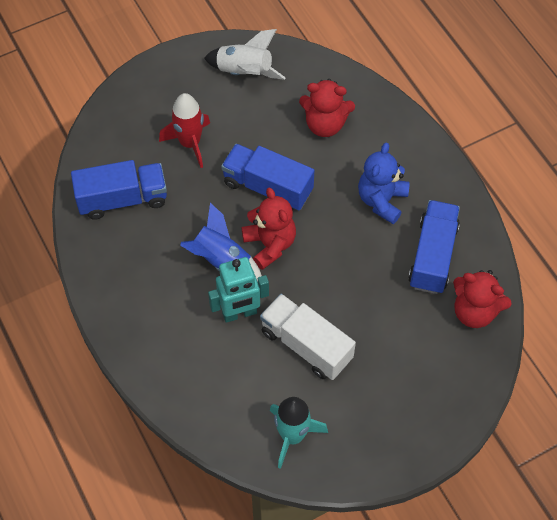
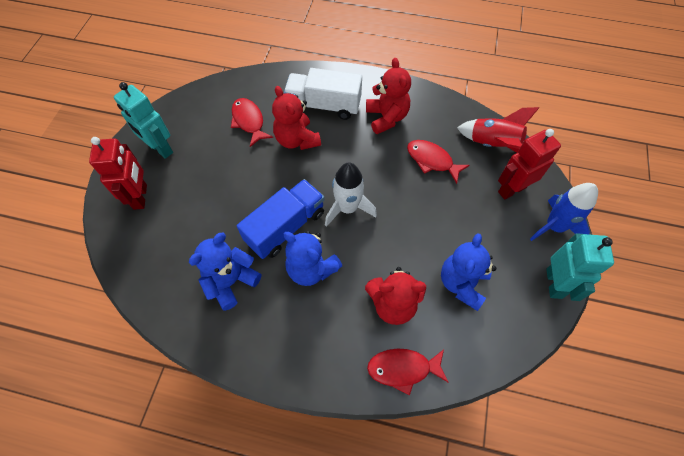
blue teddy bear: [358,143,410,224] = 1 -> [189,232,261,311] [283,231,342,286] [441,233,496,311] = 3
blue truck: [71,160,167,220] [221,144,315,211] [408,200,460,294] = 3 -> [237,179,324,259] = 1
red fish: none = 0 -> [231,98,273,147] [367,349,449,395] [407,140,470,184] = 3
red robot: none = 0 -> [89,137,147,210] [498,129,561,200] = 2
turquoise robot: [208,257,269,323] = 1 -> [114,82,173,159] [546,233,614,301] = 2
turquoise rocket: [270,397,328,469] = 1 -> none = 0

